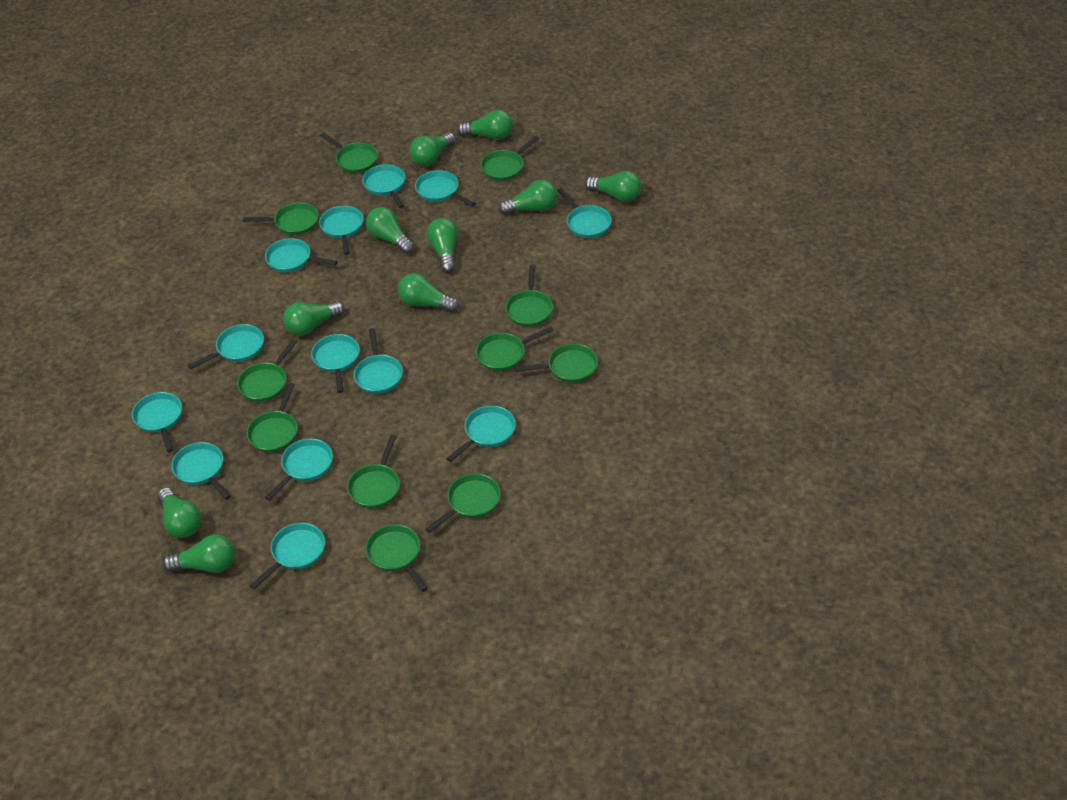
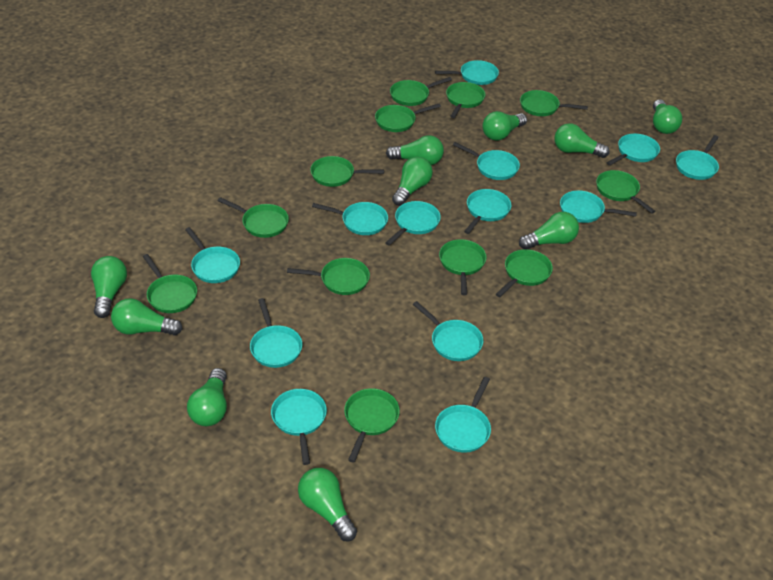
green pan: [237,339,297,402] [243,203,319,235] [247,383,297,452] [320,133,378,173] [347,435,400,508] [365,524,428,592] [425,474,500,533] [476,327,554,371] [481,136,539,181] [505,265,553,327] [515,344,598,383] = 11 -> [143,254,197,313] [218,197,289,238] [287,258,370,295] [310,156,384,187] [344,388,400,462] [375,104,441,132] [390,77,452,106] [439,239,486,295] [446,82,485,118] [496,249,553,297] [520,90,588,116] [596,170,655,214] = 12

